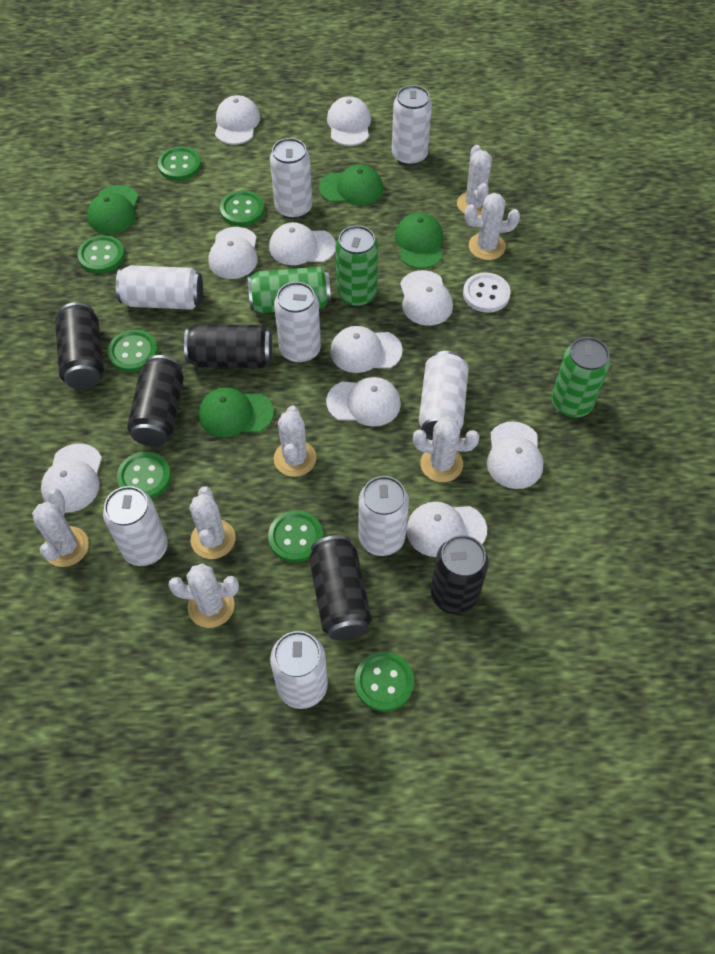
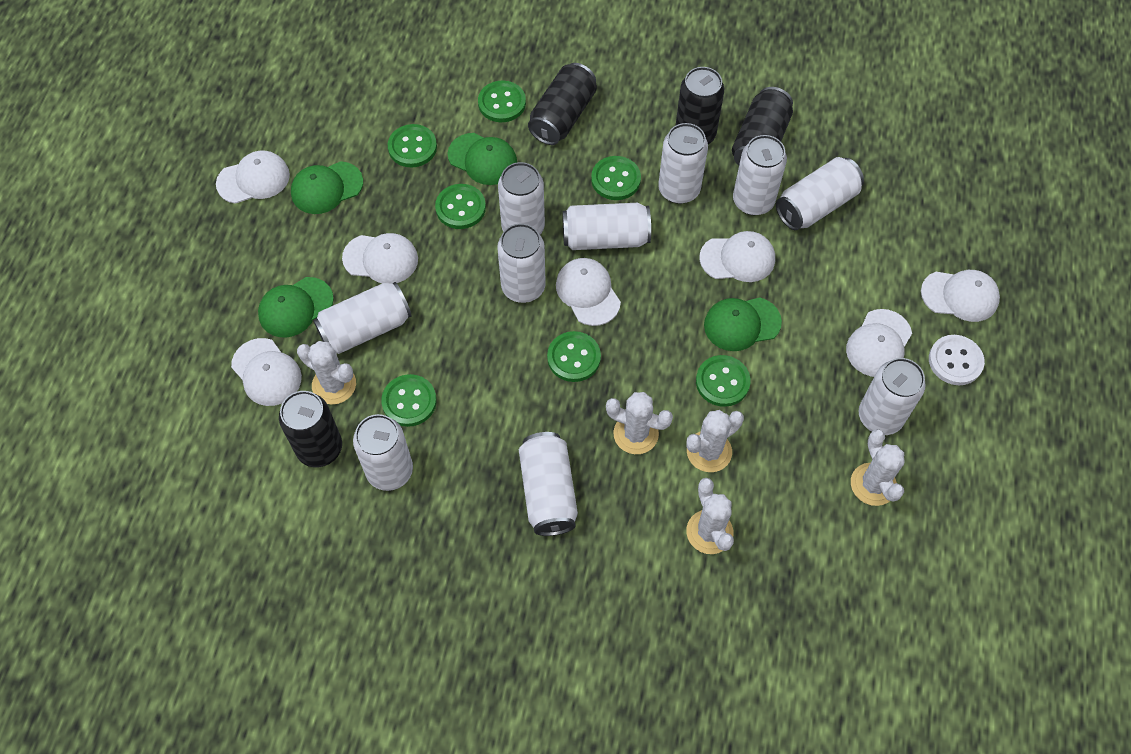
black can: [55,302,104,389] [127,355,184,447] [184,324,272,368] [309,535,372,640] [431,535,489,614] = 5 -> [279,391,342,467] [528,63,597,145] [676,67,724,144] [732,87,793,165] = 4
green can: [248,267,331,313] [335,225,378,307] [551,337,610,418] = 3 -> none = 0
white cactus: [32,488,89,567] [168,563,239,628] [189,486,236,559] [274,406,316,477] [413,416,480,482] [457,145,492,215] [465,193,520,260] = 7 -> [297,341,356,405] [606,392,673,454] [686,410,744,472] [686,478,734,554] [851,429,904,506] = 5
white can: [103,486,168,566] [116,265,203,310] [270,138,312,219] [270,631,328,709] [274,282,321,363] [358,476,409,556] [392,85,432,166] [419,351,469,440] = 8 -> [313,282,412,354] [353,414,413,491] [497,223,546,303] [498,162,545,234] [519,432,578,536] [562,203,651,250] [658,123,708,204] [733,135,787,215] [776,157,864,230] [859,358,926,435] = 10
white cap: [41,443,102,513] [209,227,258,279] [215,95,260,145] [269,222,336,265] [326,377,401,426] [327,96,371,146] [330,326,403,373] [400,270,453,326] [406,502,487,557] [487,421,543,489] = 10 -> [216,151,290,204] [231,338,302,406] [342,233,418,283] [556,258,621,326] [699,231,775,282] [846,309,912,377] [921,270,1000,322] = 7

